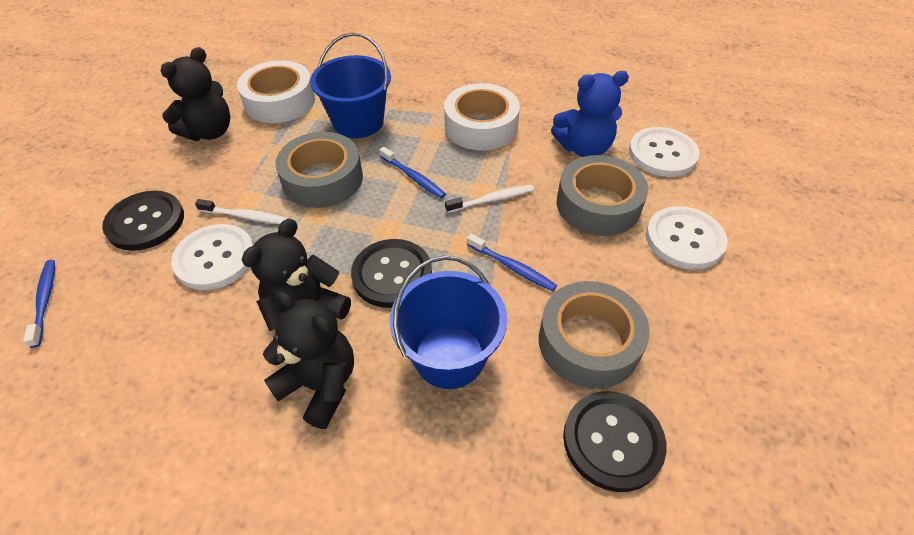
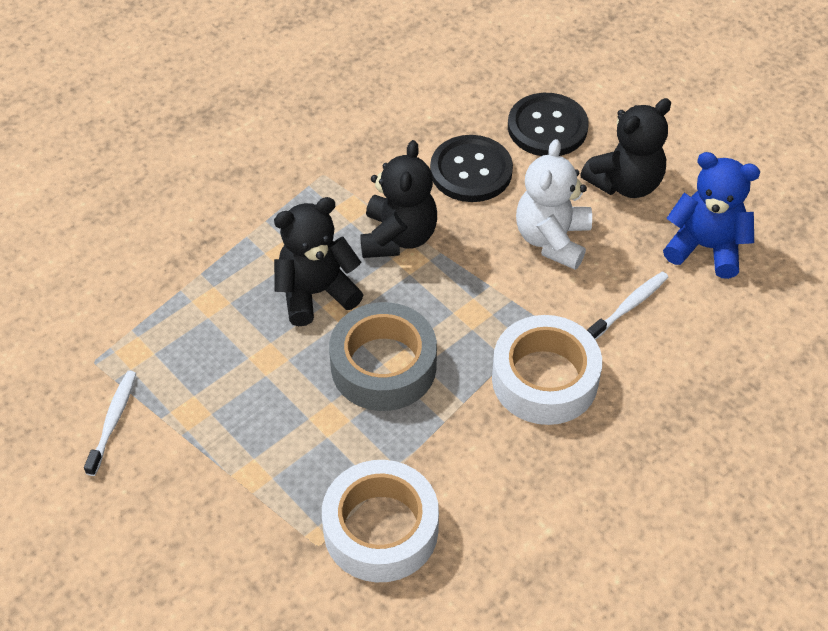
black button: [102,191,184,251] [351,239,432,308] [563,391,666,492] = 3 -> [430,135,513,202] [508,93,589,156] = 2
blue bucket: [310,32,391,138] [390,256,507,389] = 2 -> none = 0
blue toothbrush: [24,260,55,348] [380,147,446,198] [467,234,557,291] = 3 -> none = 0
grey tape: [275,132,363,208] [539,281,650,388] [557,155,648,236] = 3 -> [329,302,437,411] = 1
white button: [171,224,254,290] [629,127,700,177] [646,206,728,270] = 3 -> none = 0
white teddy bear: none = 0 -> [516,139,592,270] = 1

